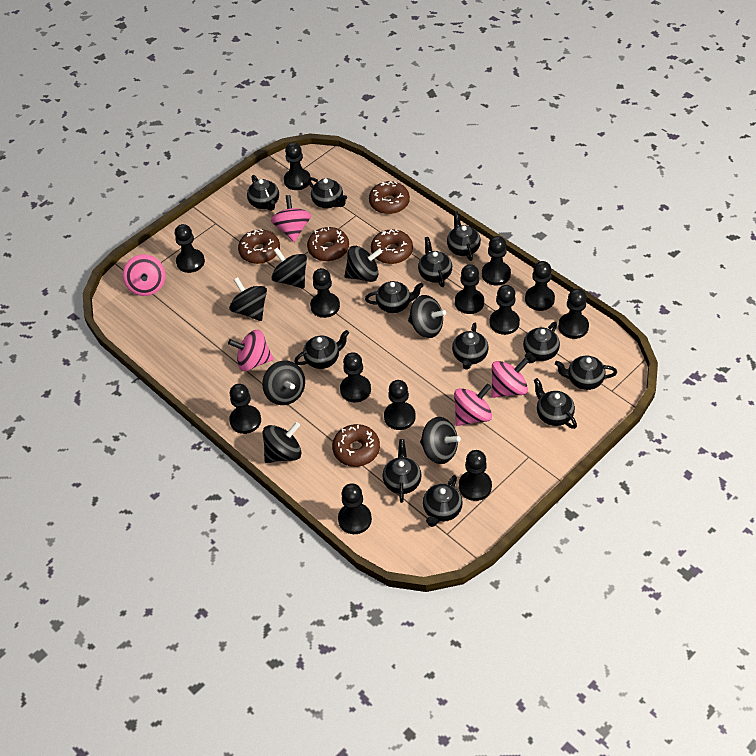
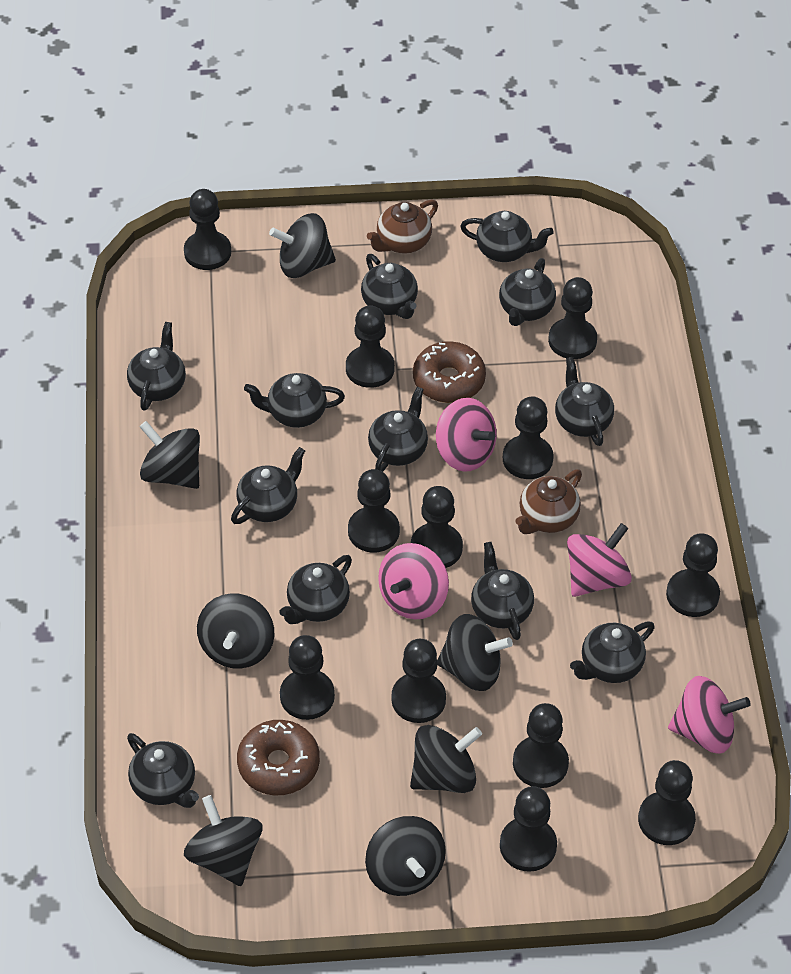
black pawn: [175,224,205,273] [229,384,261,434] [284,142,311,190] [310,268,340,318] [338,483,372,534] [340,352,371,402] [384,380,416,430] [455,264,484,314] [459,450,492,501] [482,236,511,286] [489,285,520,335] [525,261,555,311] [558,289,589,339] = 13 -> [184,189,231,270] [280,635,335,720] [346,305,395,388] [348,469,400,553] [391,639,446,723] [411,486,463,568] [500,786,557,872] [503,396,554,479] [513,703,569,788] [548,277,597,359] [638,760,696,845] [666,533,720,617] = 12
brown donut: [238,229,280,264] [307,227,349,261] [332,424,380,467] [369,181,410,214] [371,229,413,264] = 5 -> [237,720,320,795] [413,341,486,403] = 2
brown teapot: none = 0 -> [367,200,438,254] [515,469,582,534] = 2
pink spinning top: [123,254,166,296] [228,330,274,371] [271,195,311,242] [454,383,492,426] [491,358,529,398] = 5 -> [378,543,449,619] [436,398,497,472] [567,523,632,597] [668,676,751,754] = 4

